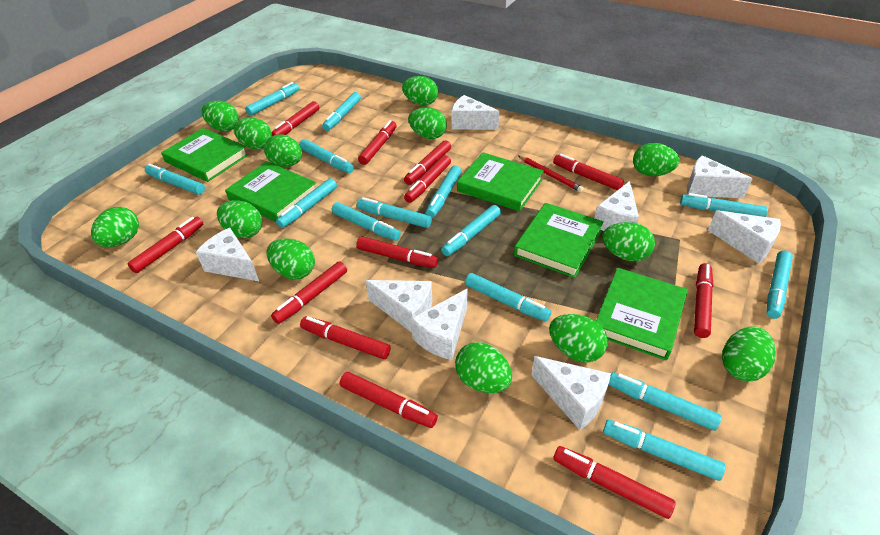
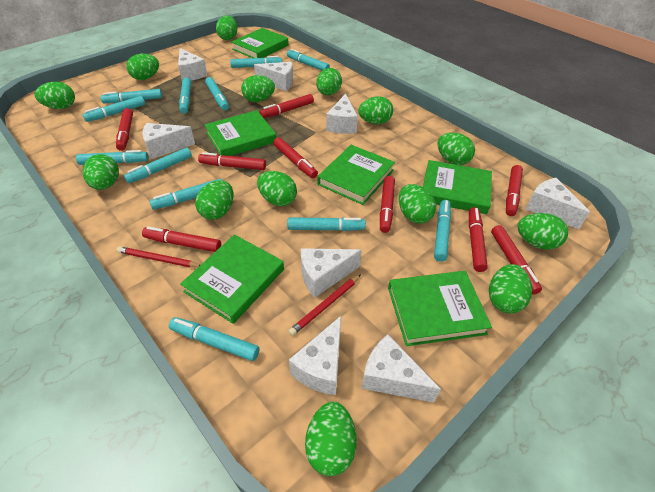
green book: [161,128,248,182] [225,161,316,222] [457,153,544,212] [514,203,604,278] [596,268,688,360] = 5 -> [180,235,284,324] [204,110,276,156] [231,28,289,58] [318,145,395,205] [388,271,492,346] [423,160,492,214] = 6
green egg: [91,207,139,247] [202,100,239,132] [217,200,262,238] [233,117,272,150] [264,134,302,167] [267,238,315,279] [402,76,438,105] [408,107,447,139] [455,342,512,393] [549,314,608,362] [602,222,655,262] [633,143,680,176] [722,326,776,381] = 13 -> [34,82,75,109] [83,154,119,190] [126,54,159,80] [195,180,233,219] [216,15,238,40] [241,75,275,102] [257,171,297,206] [305,402,357,476] [316,68,342,95] [358,96,393,124] [399,184,436,223] [437,133,475,165] [489,264,532,313] [517,213,568,250] = 14
red marker: [127,217,203,273] [271,261,347,324] [272,101,319,136] [300,316,391,359] [340,372,438,428] [356,236,438,268] [358,120,397,165] [404,141,451,185] [404,155,451,203] [553,154,624,190] [553,446,676,519] [694,263,713,338] = 12 -> [116,108,133,151] [142,226,221,252] [198,152,266,170] [260,94,314,118] [273,137,318,178] [380,176,395,233] [469,207,488,272] [491,225,542,295] [506,165,523,216] = 9
red pencil: [518,156,584,192] = 1 -> [117,246,200,267] [288,274,361,336] = 2
turquoise marker: [145,164,205,195] [245,82,299,116] [276,178,337,228] [299,139,354,173] [322,92,361,131] [332,202,401,241] [357,197,432,228] [425,165,462,218] [441,205,501,256] [465,273,551,322] [603,419,725,481] [609,372,722,431] [680,193,768,217] [766,251,793,319] = 14 -> [76,150,149,165] [82,96,145,122] [100,89,162,103] [124,147,192,183] [149,179,222,210] [169,317,260,361] [179,78,191,114] [205,77,229,111] [230,56,282,68] [287,49,330,71] [287,217,366,231] [434,200,451,262] = 12

